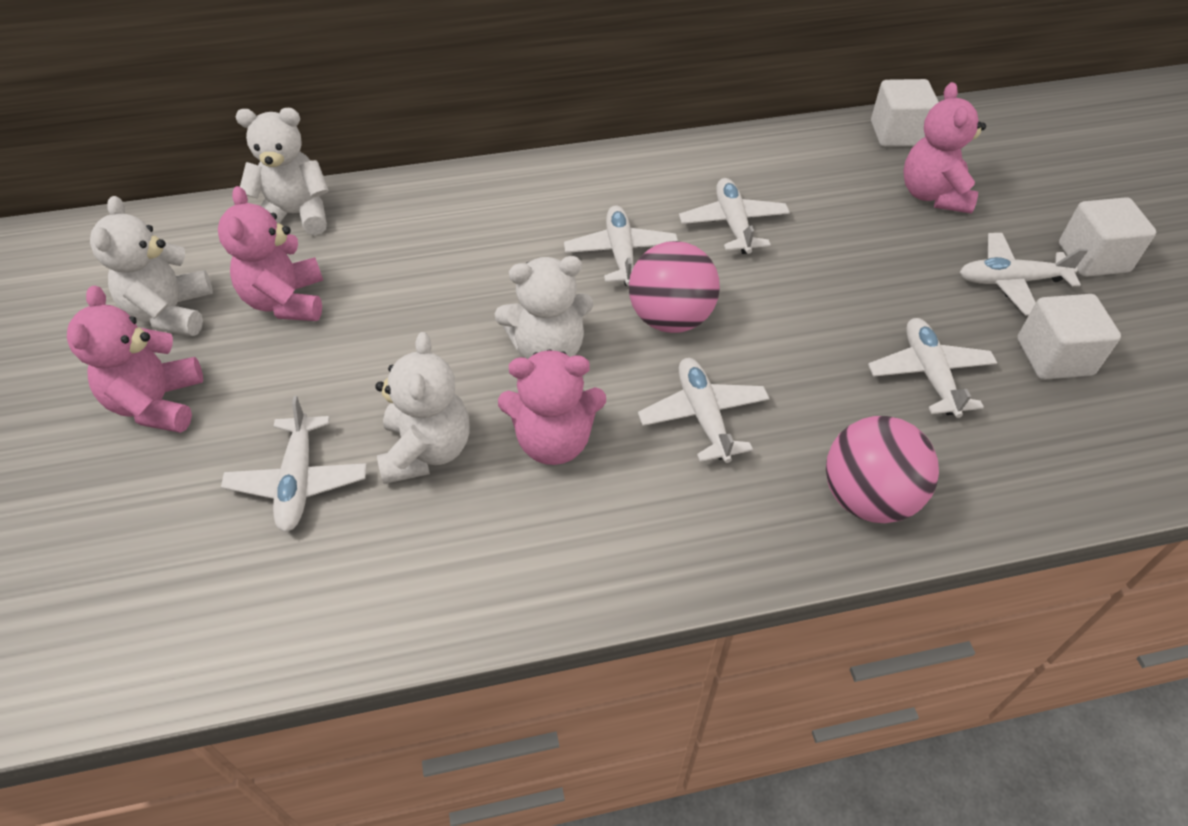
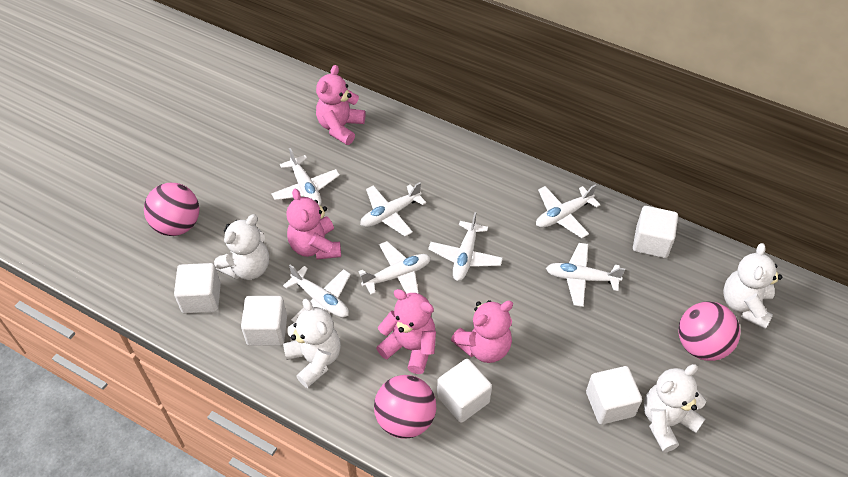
pink ball: [629,241,720,333] [826,416,939,523] = 2 -> [144,183,199,236] [374,375,436,439] [678,301,741,361] = 3
white cube: [871,79,939,147] [1017,294,1121,380] [1059,197,1156,277] = 3 -> [174,263,221,313] [241,296,287,346] [437,359,492,423] [586,366,642,425] [633,206,678,258] = 5
white plane: [221,396,367,532] [564,205,678,286] [638,358,770,463] [679,178,790,254] [868,318,997,418] [960,233,1088,316] = 6 -> [271,148,340,205] [283,265,351,323] [358,241,430,295] [360,182,426,236] [428,212,503,281] [536,184,600,238] [546,243,625,307] = 7

